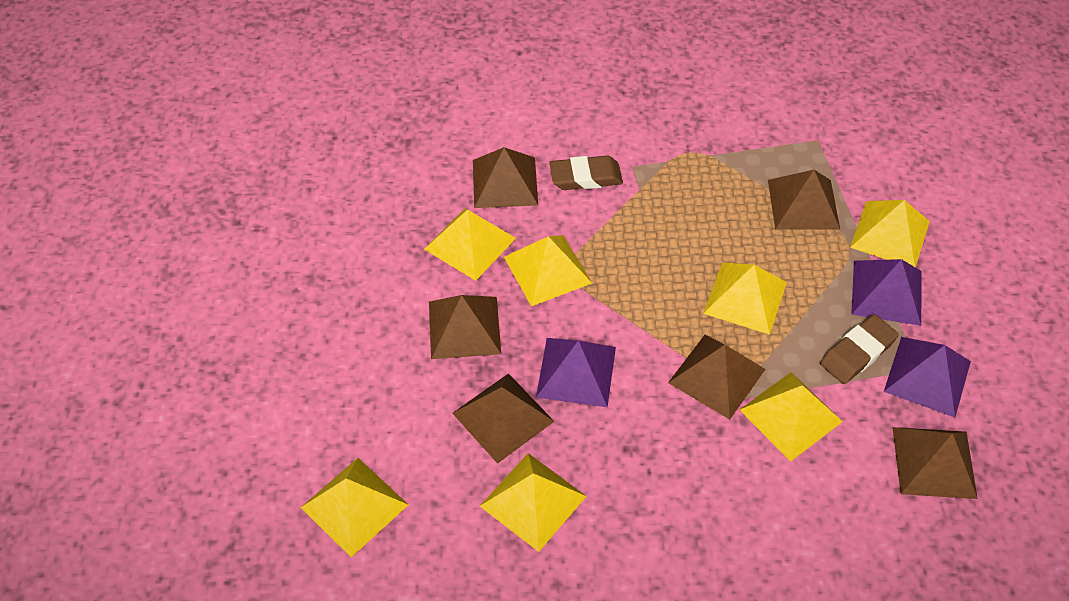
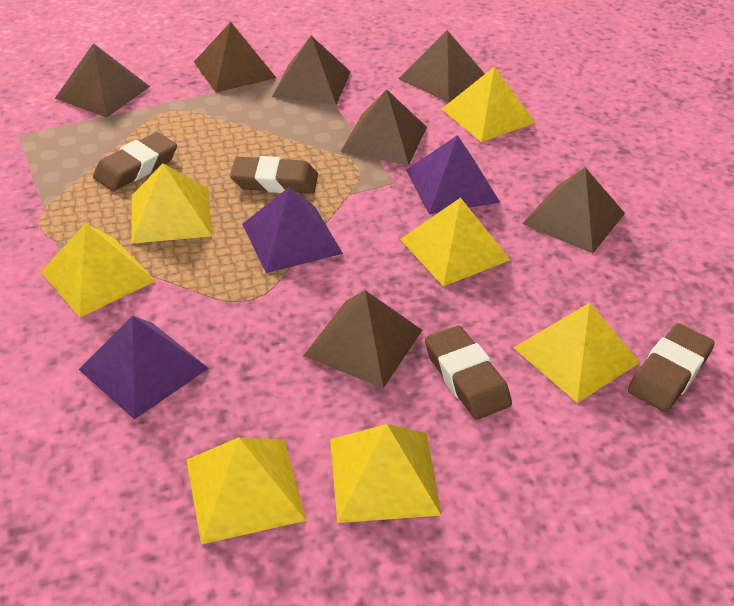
brown eraser: [549,156,623,190] [820,314,899,384] = 2 -> [93,132,177,191] [230,156,318,194] [425,326,512,420] [628,323,715,412] = 4
brown pyramid: [429,295,501,359] [452,373,555,464] [473,147,538,208] [668,335,766,420] [768,170,840,230] [892,427,978,499] = 6 -> [55,43,150,118] [194,22,276,93] [272,36,351,105] [303,290,422,388] [340,89,427,165] [398,30,485,103] [522,167,625,254] = 7

